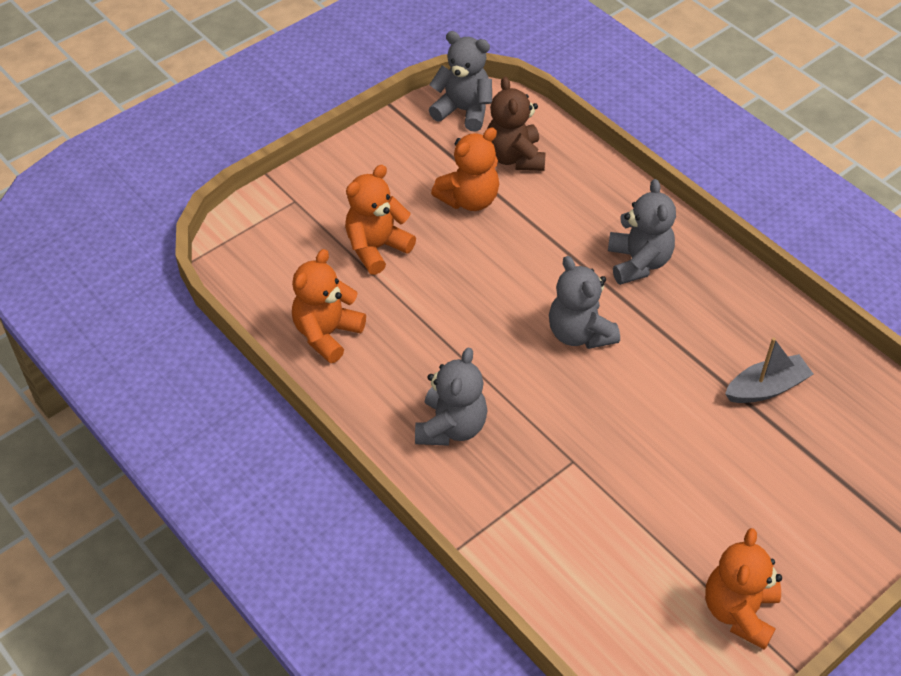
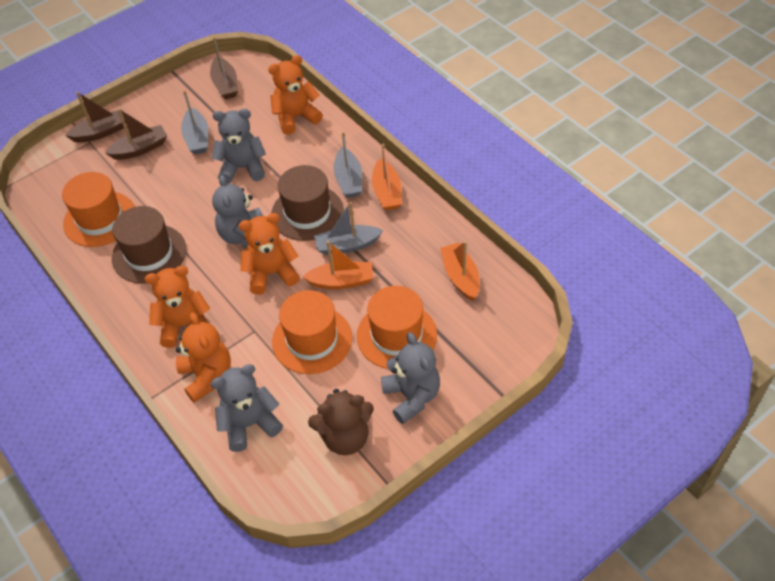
brown boat: none = 0 -> [65,92,126,143] [105,108,167,160] [210,37,238,99] = 3
brown hat: none = 0 -> [112,206,186,284] [271,165,344,241] = 2
grey boat: [725,338,813,403] = 1 -> [181,90,208,154] [314,202,383,255] [334,132,362,198] = 3
orange boat: none = 0 -> [303,241,373,289] [372,144,402,210] [440,241,480,301] = 3
orange hat: none = 0 -> [62,172,135,247] [272,290,352,374] [357,286,437,369] = 3

